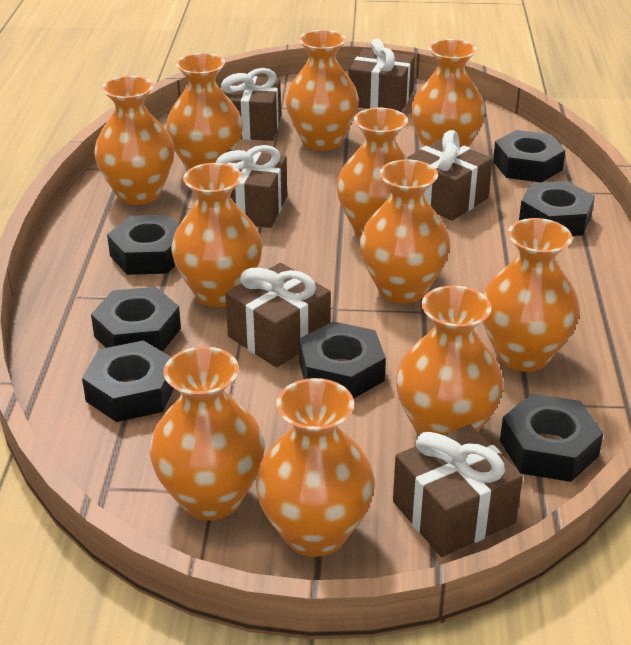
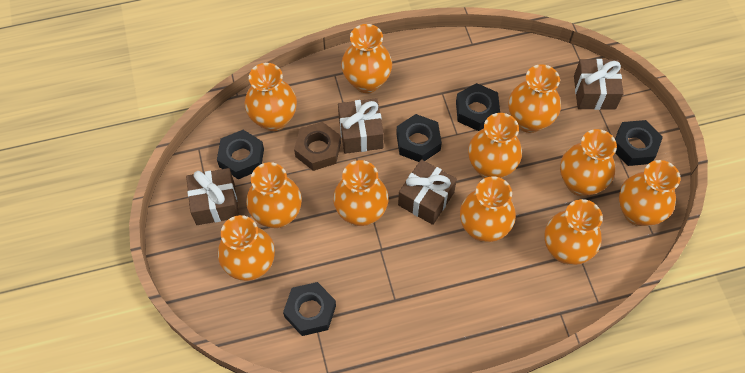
black nut: [82,340,174,422] [91,287,181,352] [107,215,179,275] [299,321,386,399] [493,130,565,182] [500,394,604,482] [519,181,595,236] = 7 -> [217,130,264,179] [283,282,336,336] [396,114,442,162] [456,83,500,131] [615,120,663,166] = 5
brown gift: [216,145,287,228] [221,68,281,141] [225,263,331,368] [348,39,415,112] [393,424,523,557] [407,130,492,221] = 6 -> [186,168,239,225] [338,98,384,154] [398,159,457,225] [574,59,624,110] = 4
brown nut: none = 0 -> [294,122,341,171] = 1

